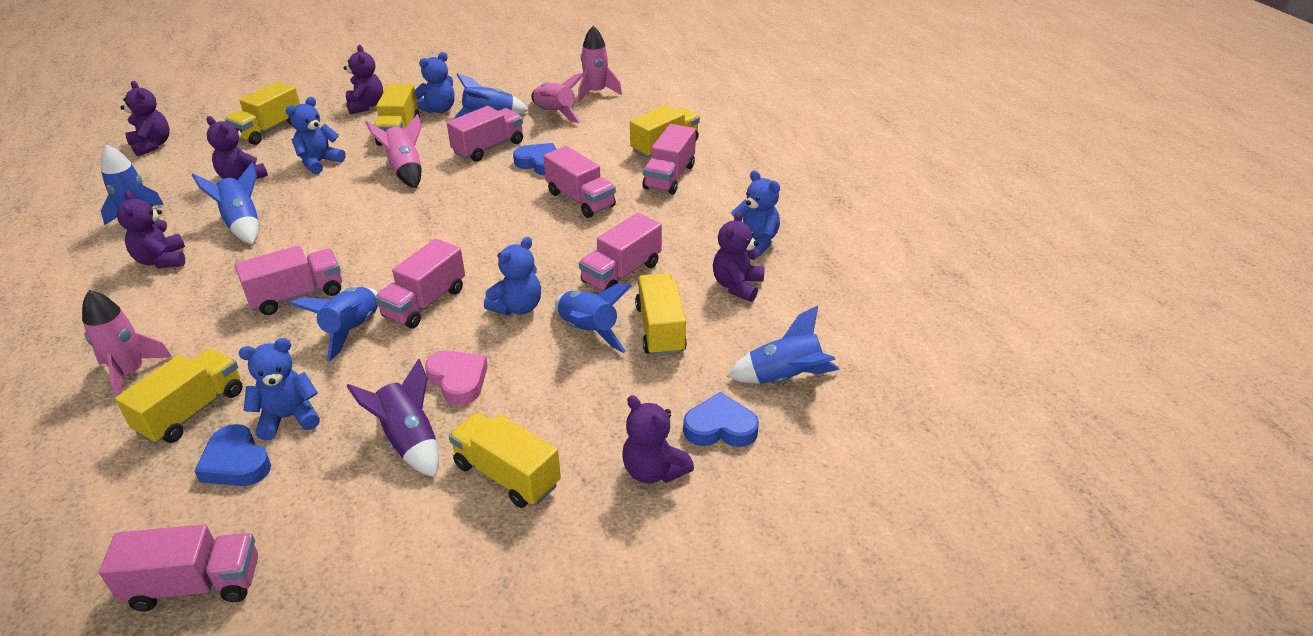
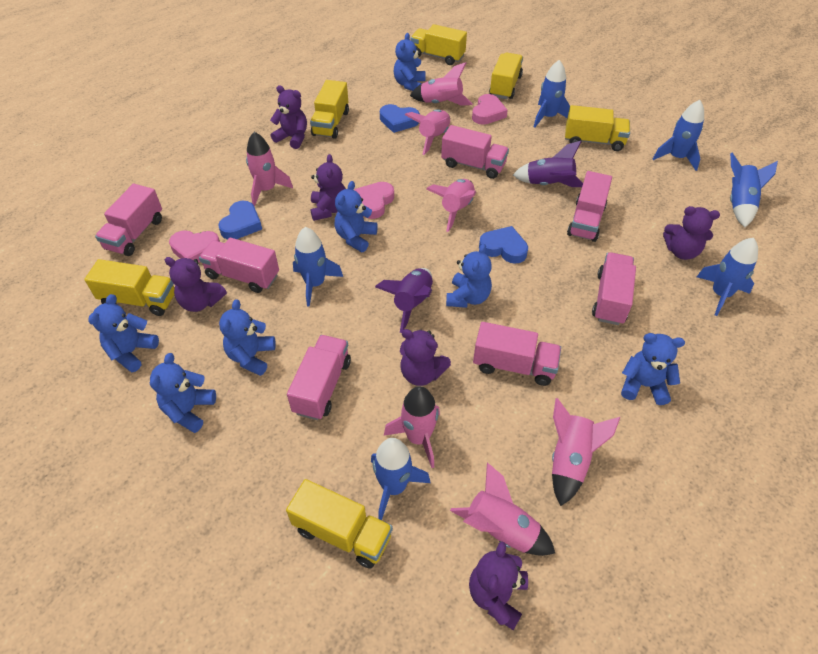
blue teddy bear: [239,338,320,441] [286,97,346,174] [415,52,455,113] [484,237,541,315] [731,170,780,257] = 5 -> [88,294,159,372] [150,353,216,433] [219,299,276,376] [334,181,378,252] [393,33,425,91] [446,244,492,308] [621,333,685,405] = 7
pink heart: [425,351,488,405] = 1 -> [169,230,220,262] [354,182,394,219] [472,94,508,125] = 3
pink rocket: [82,290,172,397] [365,114,422,188] [531,73,585,123] [578,26,622,103] = 4 -> [246,132,293,206] [384,386,440,468] [405,109,450,155] [410,62,473,106] [426,179,476,232] [450,463,555,556] [552,398,620,506] = 7
purple rocket: [346,358,439,477] = 1 -> [375,268,433,333] [513,141,583,187] = 2

